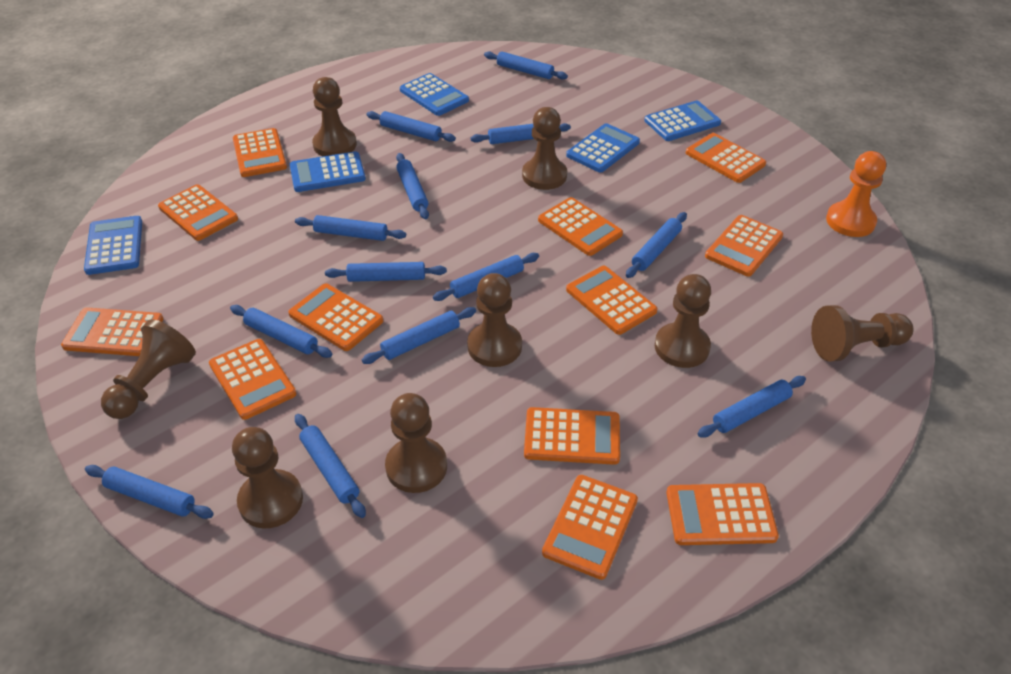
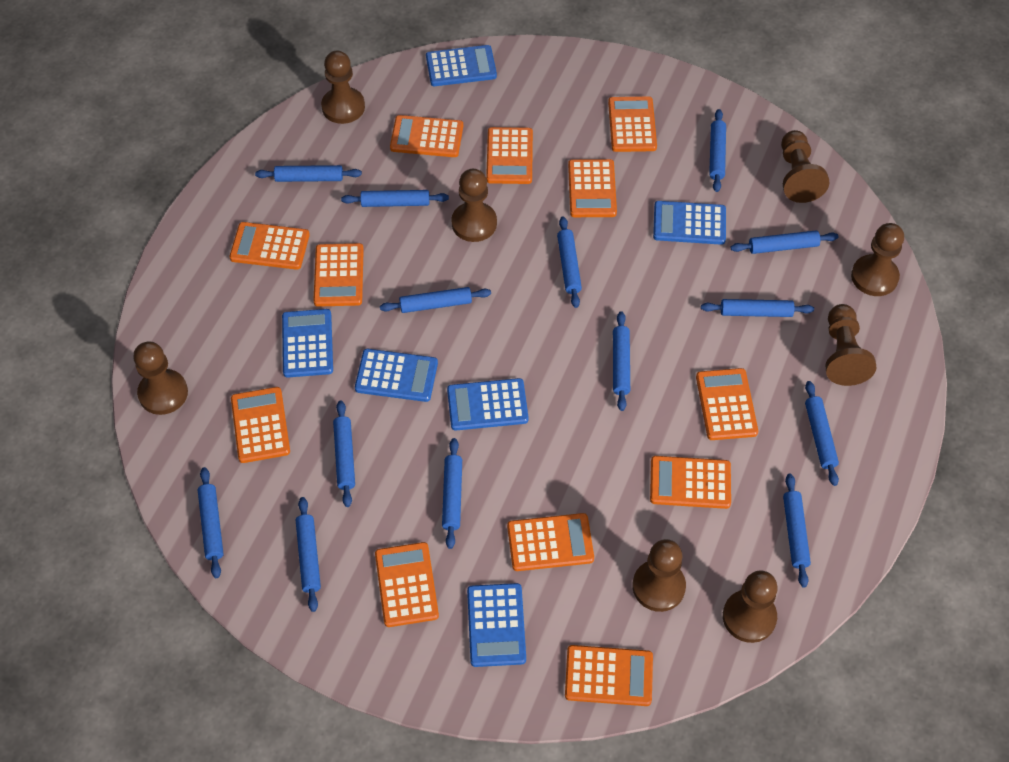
blue calculator: [84,216,142,275] [289,151,366,192] [400,73,469,116] [566,123,640,173] [644,101,721,141] = 5 -> [282,309,333,378] [355,349,438,402] [426,45,497,86] [447,378,529,431] [467,583,526,667] [653,201,726,245] = 6
blue rolling pin: [85,465,214,519] [230,305,332,358] [295,215,406,241] [295,414,366,518] [325,262,447,282] [362,307,476,364] [366,111,456,142] [396,153,429,219] [433,253,539,301] [471,123,571,144] [484,51,568,80] [626,212,687,278] [698,376,806,438] = 13 -> [198,467,224,578] [255,165,362,182] [296,497,321,612] [333,401,355,507] [341,190,449,207] [380,287,491,313] [442,438,462,549] [557,217,582,308] [613,311,630,411] [701,299,814,317] [709,109,726,192] [731,230,838,254] [783,474,811,587] [805,381,839,486] = 14
orange pawn: [826,151,886,237] = 1 -> none = 0

